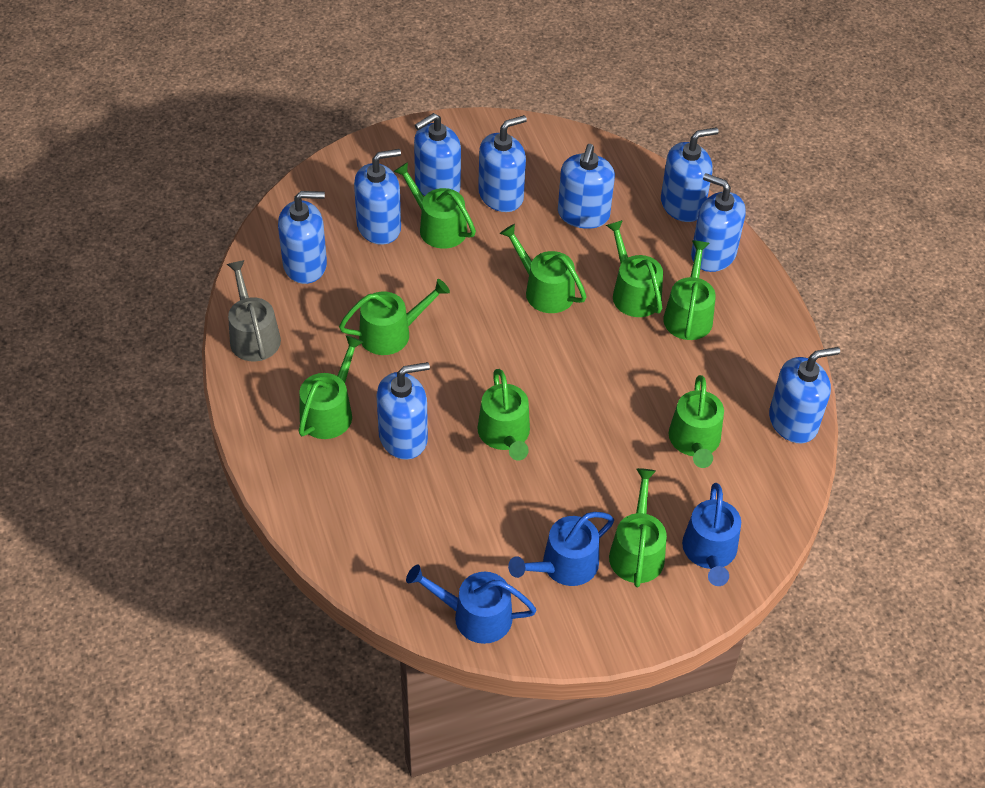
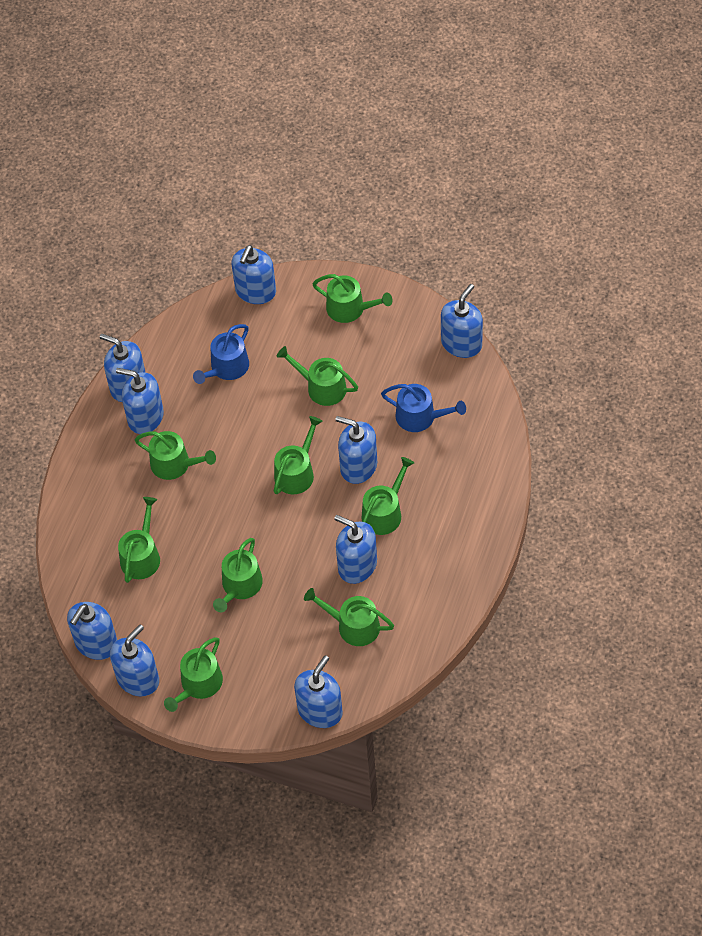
blue watering can: [406,565,537,644] [508,512,614,586] [682,483,741,586] = 3 -> [193,324,249,384] [381,384,466,432] = 2
grey watering can: [227,260,281,361] = 1 -> none = 0

